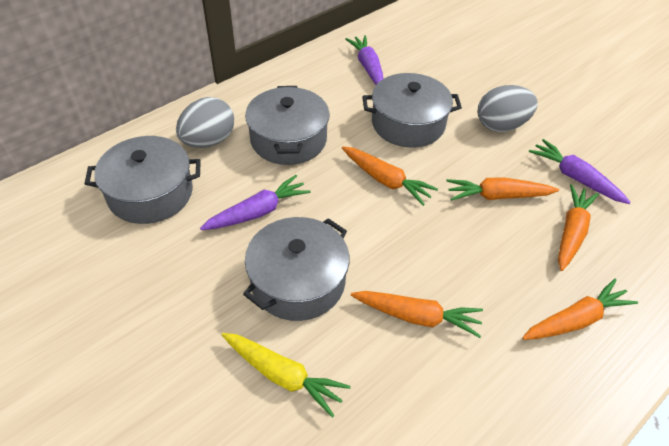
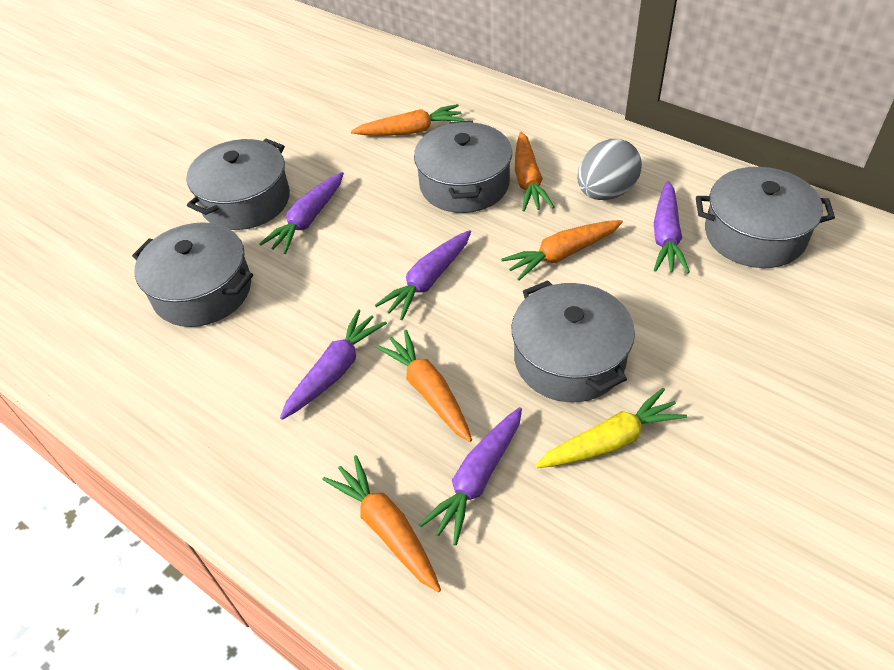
grey egg: [176,97,234,148] [478,85,538,132] = 2 -> [577,139,642,200] = 1
grey pot: [84,136,201,224] [243,217,349,321] [245,86,330,165] [362,73,462,148] = 4 -> [132,222,253,327] [186,139,290,230] [414,121,512,213] [512,280,635,402] [696,167,835,268] = 5
purple carrot: [200,175,311,230] [345,35,384,85] [529,139,631,204] = 3 -> [259,172,344,254] [280,309,387,420] [375,230,471,320] [419,407,522,545] [654,181,690,273] = 5

